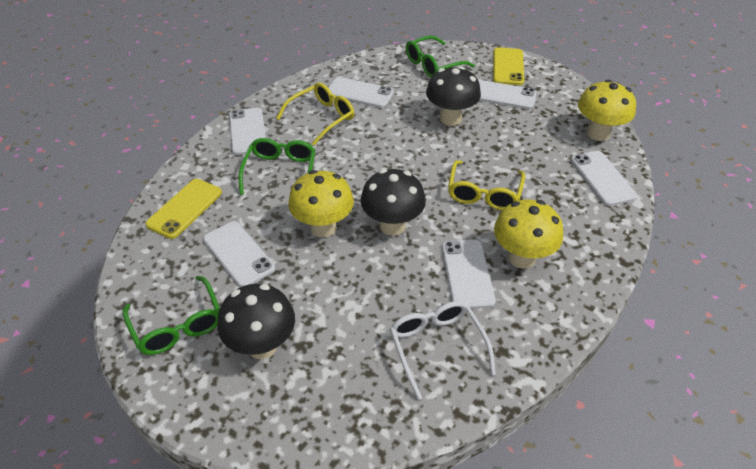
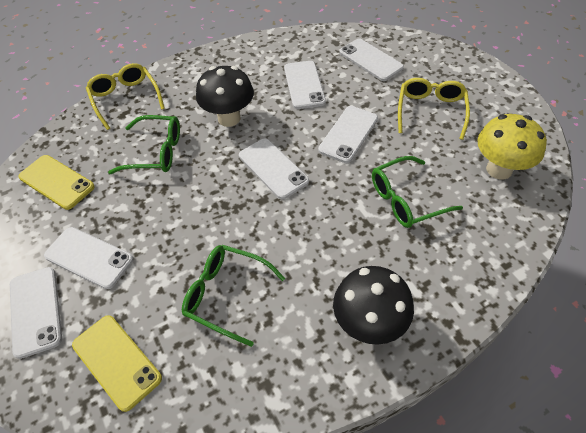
black mushroom: [217,284,295,359] [360,169,426,236] [426,66,481,126] = 3 -> [196,66,254,127] [333,266,414,345] = 2
white glasses: [390,301,496,400] = 1 -> none = 0
yellow mushroom: [288,170,354,238] [494,199,563,269] [578,80,636,141] = 3 -> [477,114,547,180] = 1

